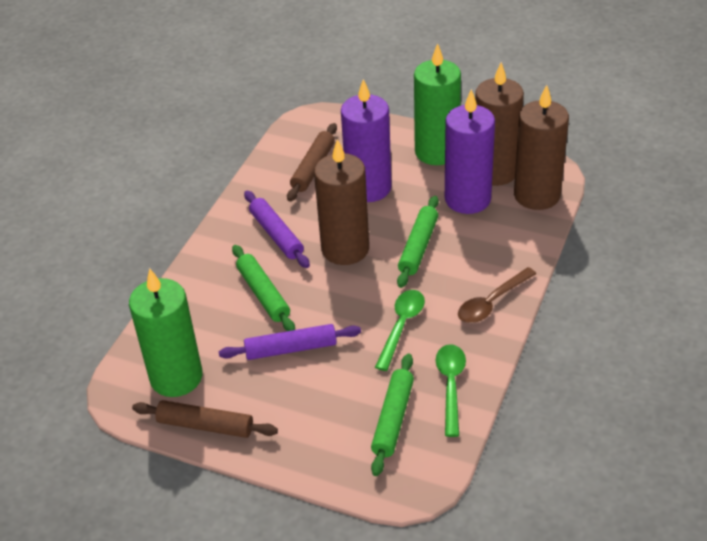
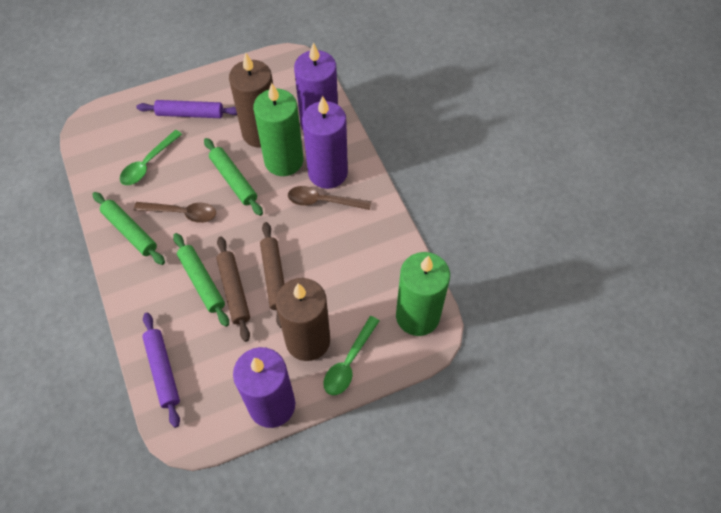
brown candle: [314,139,369,265] [475,62,524,186] [514,85,569,210] = 3 -> [229,52,273,148] [276,278,330,361] = 2
brown spoon: [458,267,536,323] = 1 -> [134,202,216,223] [288,186,371,210] = 2
purple candle: [341,79,392,202] [445,89,495,214] = 2 -> [233,347,295,428] [294,42,338,130] [302,96,348,189] = 3

